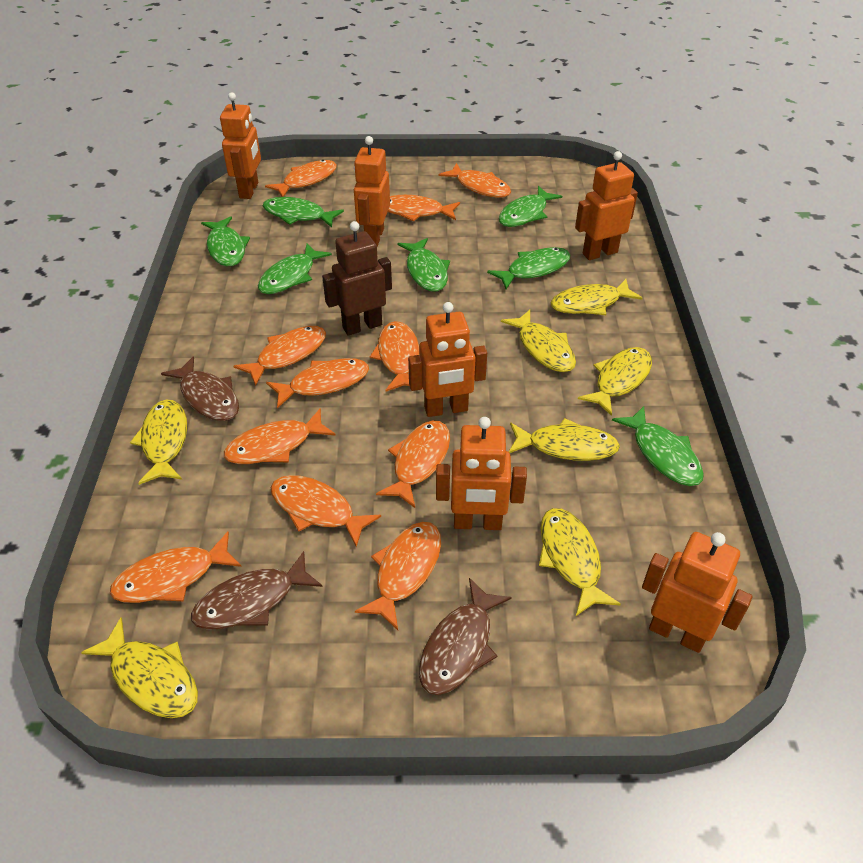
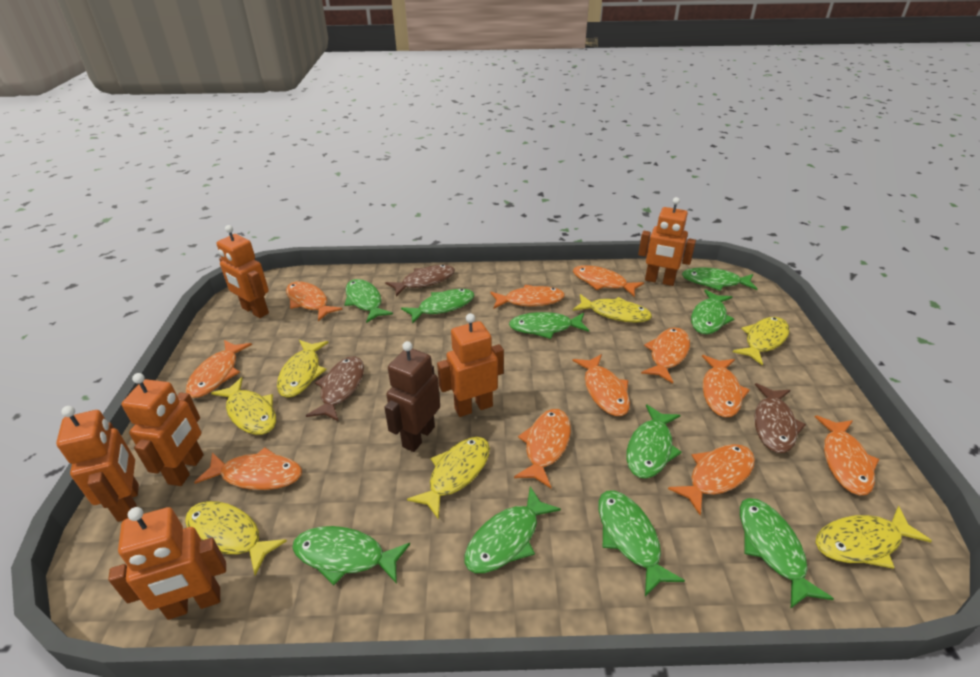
green fish: [201,216,250,266] [258,243,332,294] [263,197,344,227] [398,238,450,291] [487,247,571,289] [499,186,562,227] [612,406,704,486] = 7 -> [292,526,410,585] [344,279,393,323] [401,289,474,324] [464,486,561,573] [509,312,589,339] [598,490,685,596] [626,404,682,479] [682,267,757,291] [691,289,734,334] [740,498,834,608] = 10

